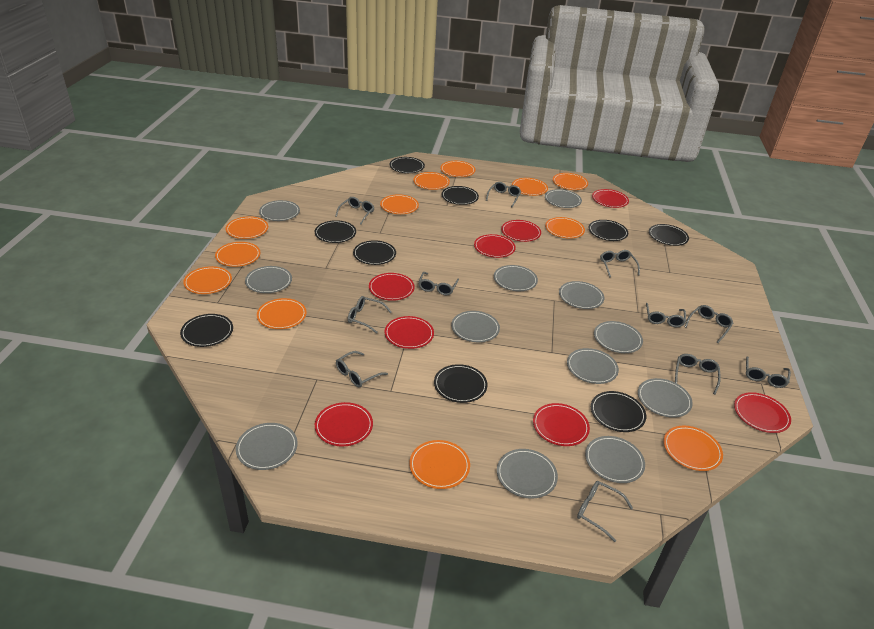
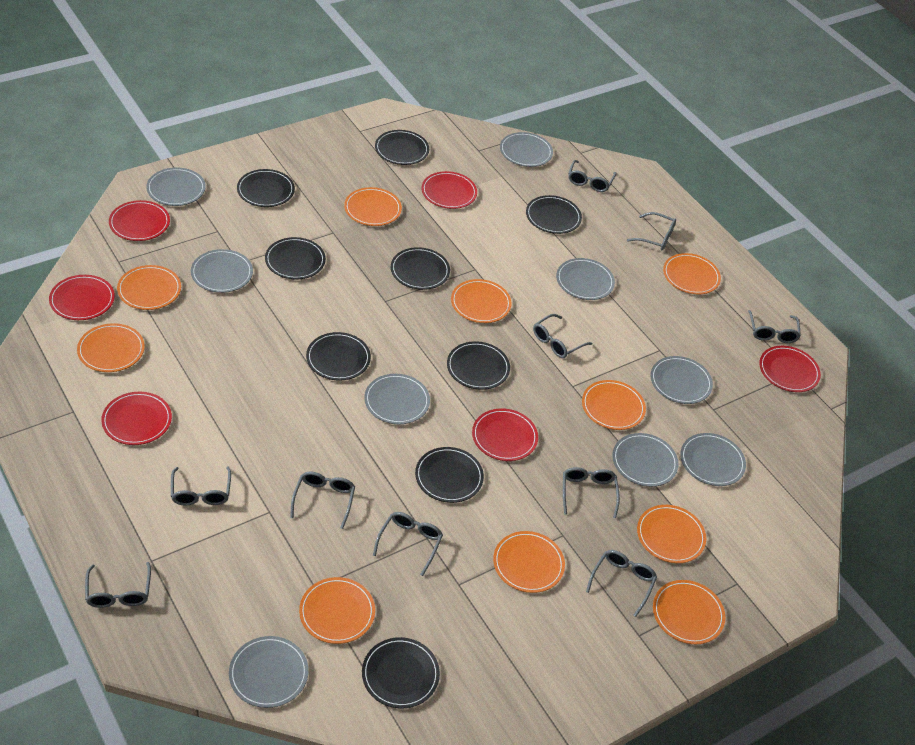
grey glasses: [335,197,375,224] [336,351,388,387] [348,296,391,334] [418,272,459,295] [486,182,521,207] [577,481,633,542] [600,250,640,278] [646,303,686,327] [675,354,721,395] [685,305,733,343] [746,356,791,388] = 11 -> [85,562,151,608] [171,467,231,506] [290,472,355,529] [373,512,443,576] [533,314,592,358] [563,467,620,518] [568,160,617,192] [586,550,657,617] [627,212,676,251] [748,310,801,343] = 10
grey plate: [236,423,298,470] [245,266,292,293] [259,200,300,221] [451,311,500,342] [494,265,538,291] [497,449,558,499] [545,189,582,208] [559,281,604,309] [567,348,619,384] [585,436,645,483] [594,321,643,353] [638,378,693,418] = 12 -> [146,168,206,206] [191,249,253,293] [229,636,308,708] [364,374,430,424] [500,132,553,167] [556,258,615,300] [612,433,679,487] [650,356,713,404] [680,433,746,486] = 9
orange plate: [183,266,232,294] [215,242,260,267] [225,216,268,239] [257,298,307,329] [380,194,419,214] [409,440,470,489] [413,172,450,190] [440,161,475,177] [512,178,548,196] [545,217,585,239] [553,173,588,190] [664,426,723,471] = 12 -> [77,323,145,372] [117,265,181,310] [299,577,375,644] [344,187,402,226] [451,279,512,323] [493,531,565,593] [582,380,646,430] [637,505,706,563] [653,580,725,644] [663,253,721,294] = 10
red plate: [315,402,373,446] [369,273,415,301] [385,316,434,349] [474,234,516,258] [501,220,541,242] [533,403,590,446] [592,189,629,208] [734,392,791,433] = 8 -> [49,275,115,320] [101,392,172,445] [109,200,170,241] [421,171,477,209] [472,409,538,461] [759,346,821,392] = 6

